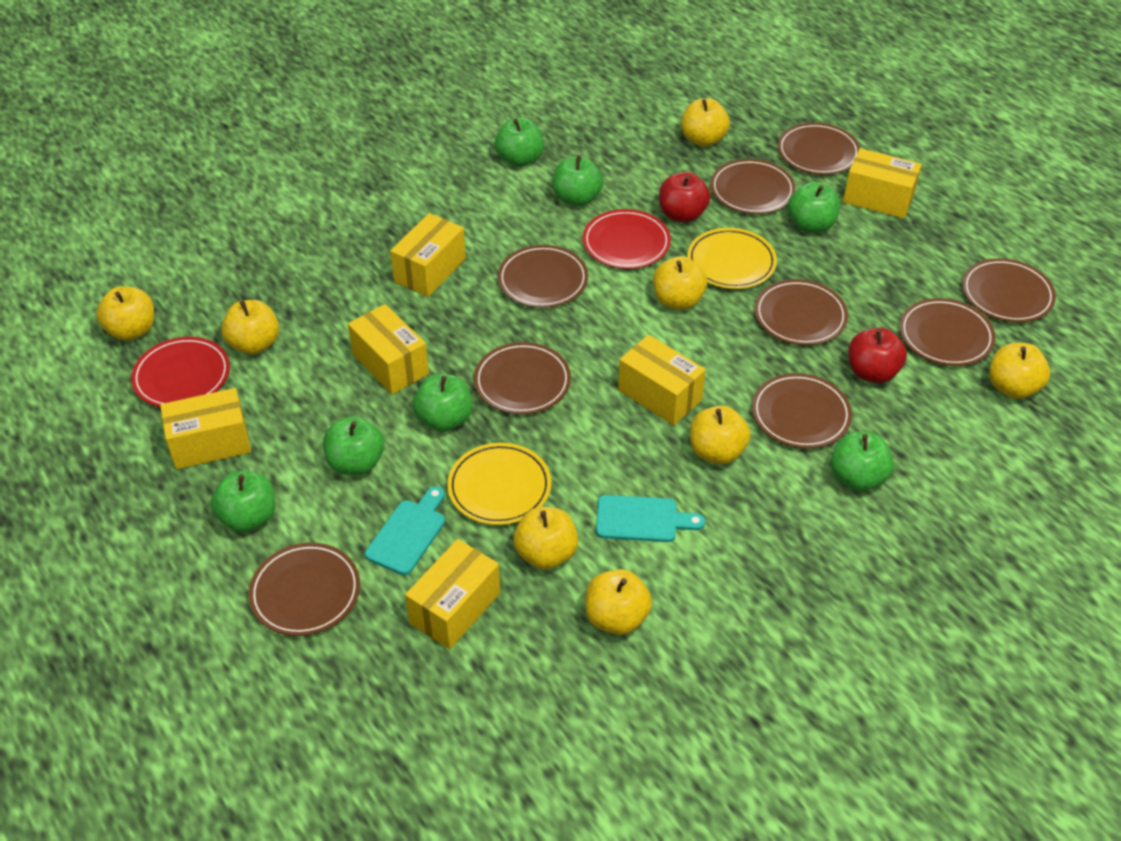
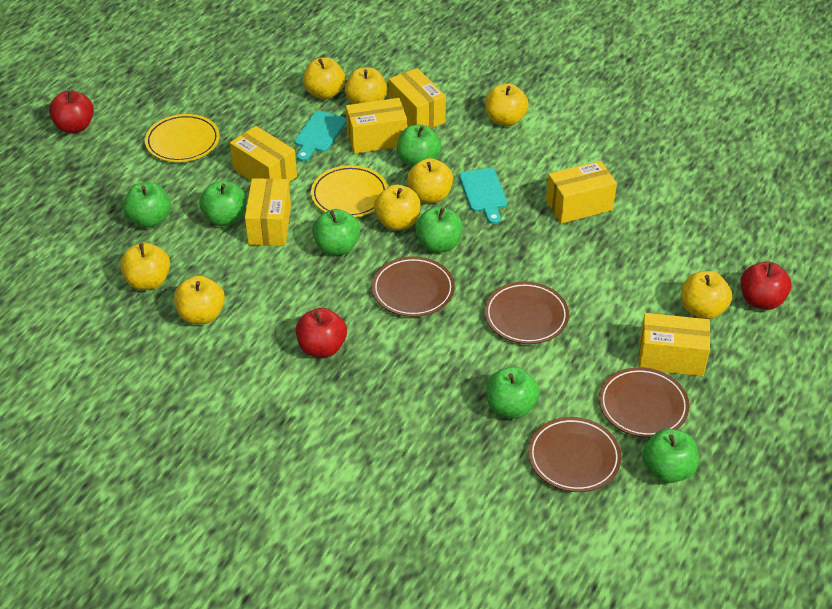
brown plate: [248,543,360,636] [474,342,571,414] [498,245,588,308] [710,159,796,214] [752,373,852,449] [755,279,848,345] [778,123,860,175] [899,298,996,366] [962,258,1056,323] = 9 -> [372,256,455,317] [484,282,569,344] [528,417,621,492] [599,367,690,438] = 4
red apple: [659,172,710,223] [848,327,907,383] = 2 -> [49,90,94,133] [296,308,347,357] [740,261,791,310] = 3
red plate: [131,337,230,407] [583,209,671,269] = 2 -> none = 0

